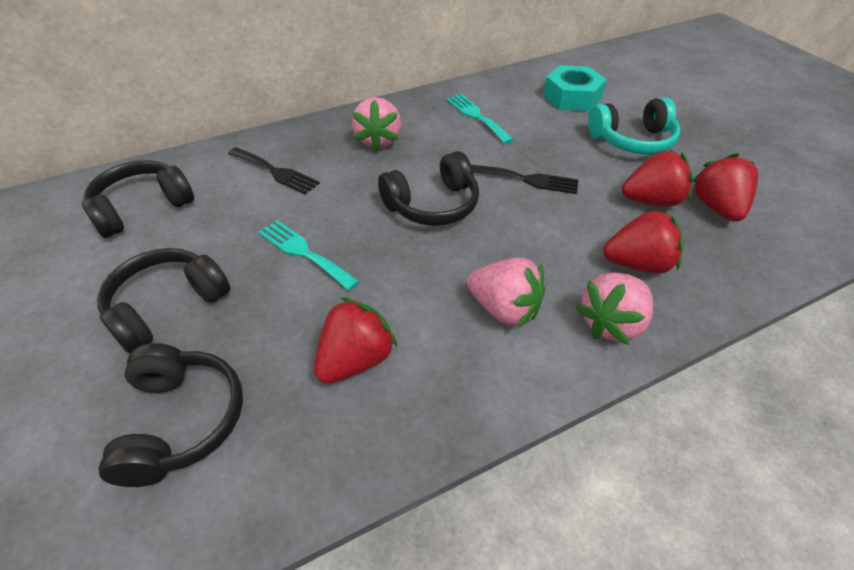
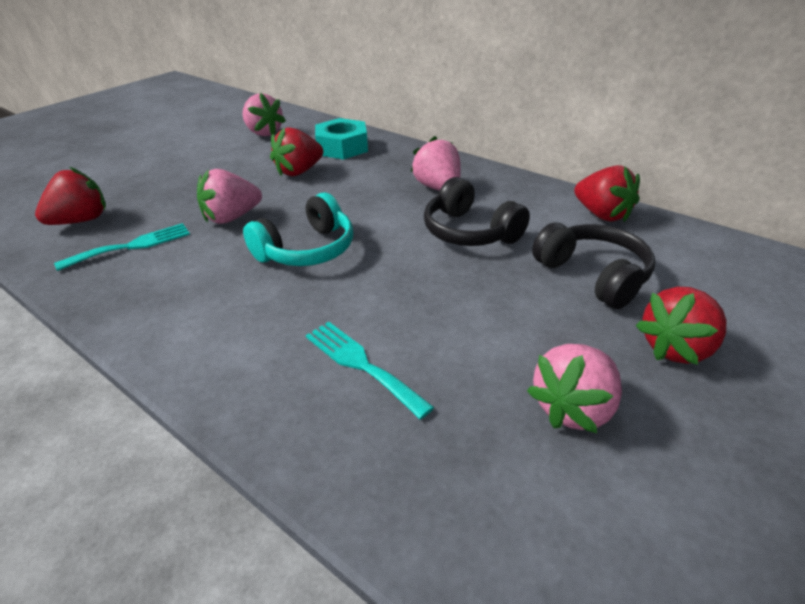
black fork: [228,147,320,195] [471,165,579,194] = 2 -> none = 0
black headphones: [82,160,194,238] [97,248,230,354] [98,343,243,487] [378,151,479,226] = 4 -> [424,177,530,246] [532,223,655,309] = 2
pink strawberry: [352,97,401,151] [467,257,545,328] [575,272,653,345] = 3 -> [197,169,262,224] [243,93,286,136] [410,136,461,191] [527,344,622,433] = 4

